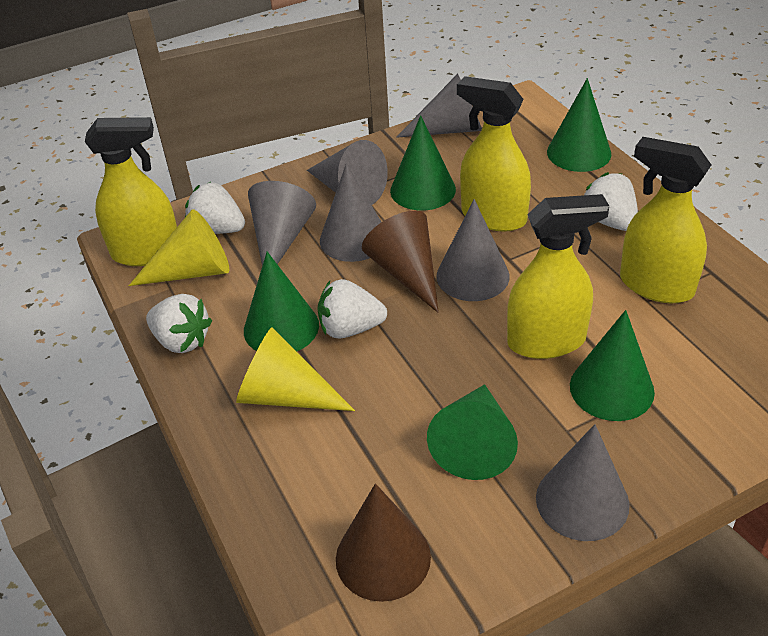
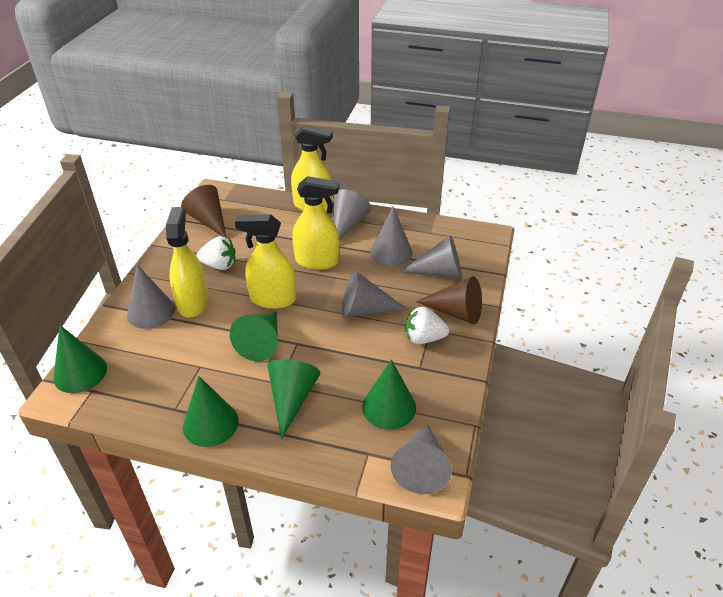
white strawberry: [146,294,212,353] [185,182,245,234] [317,279,387,339] [584,172,638,231] = 4 -> [196,236,236,270] [405,307,449,344] = 2
yellow cone: [129,209,229,286] [236,327,355,411] = 2 -> none = 0

